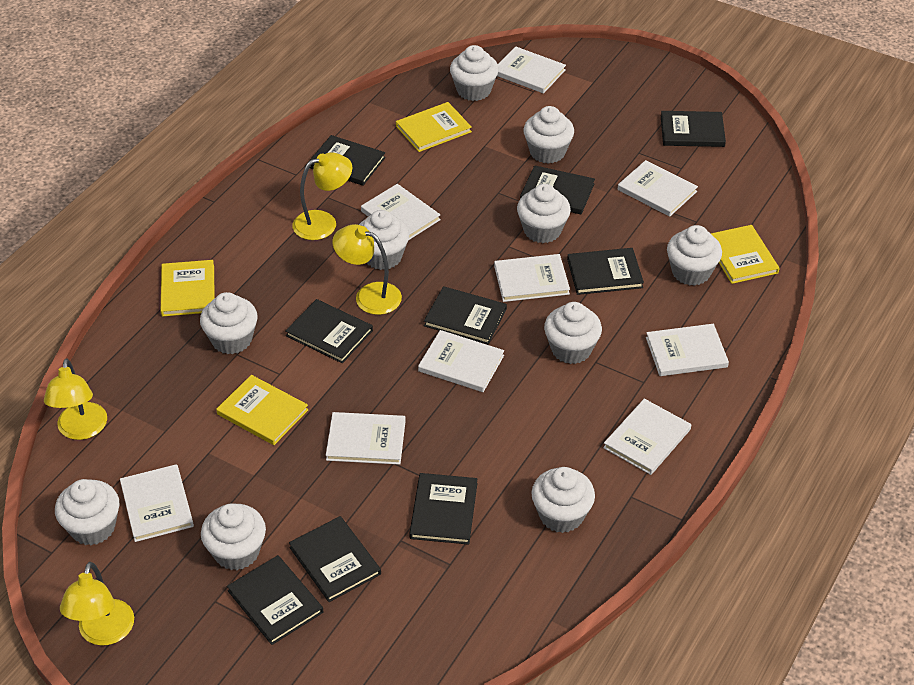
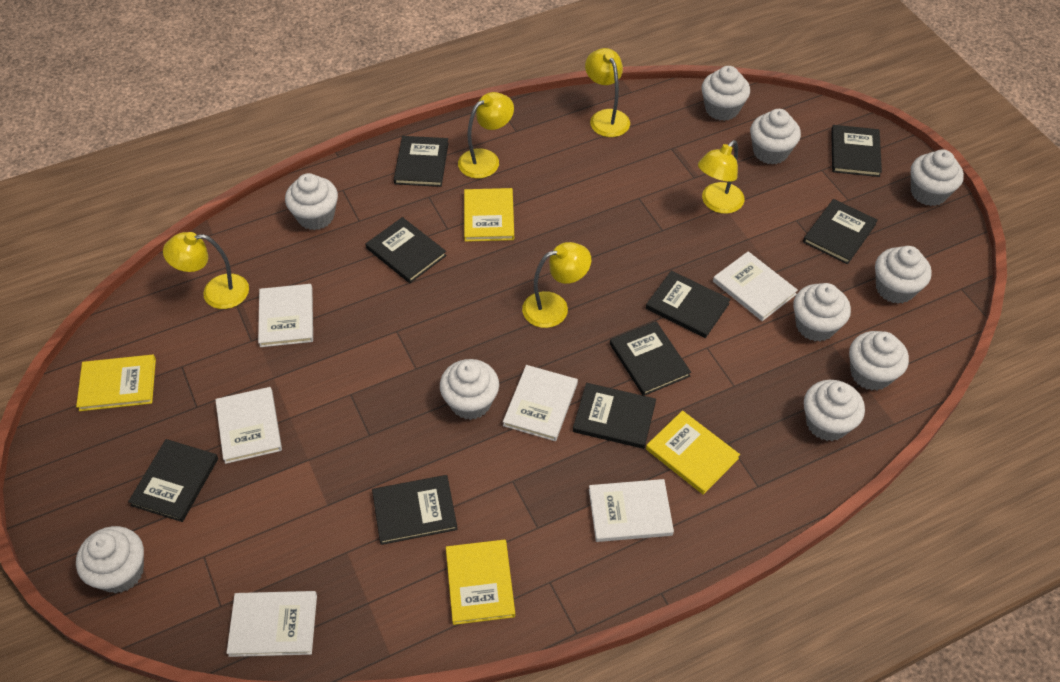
white book: [120,464,194,542] [326,412,406,465] [361,184,441,240] [418,330,504,392] [494,254,570,302] [497,46,566,94] [603,399,691,475] [618,160,698,217] [646,324,729,376] = 9 -> [215,387,282,464] [227,591,317,657] [258,284,313,347] [503,365,578,441] [589,479,674,542] [713,251,798,321] = 6
yellow lamp: [44,358,107,440] [60,562,134,646] [292,152,352,240] [332,224,402,315] = 4 -> [163,232,249,309] [458,92,514,178] [522,242,591,328] [585,48,630,137] [698,140,745,214] = 5

